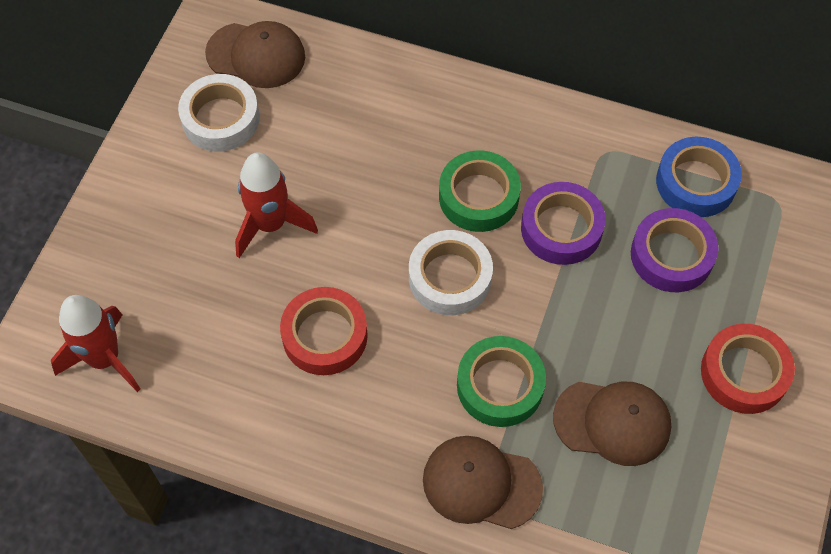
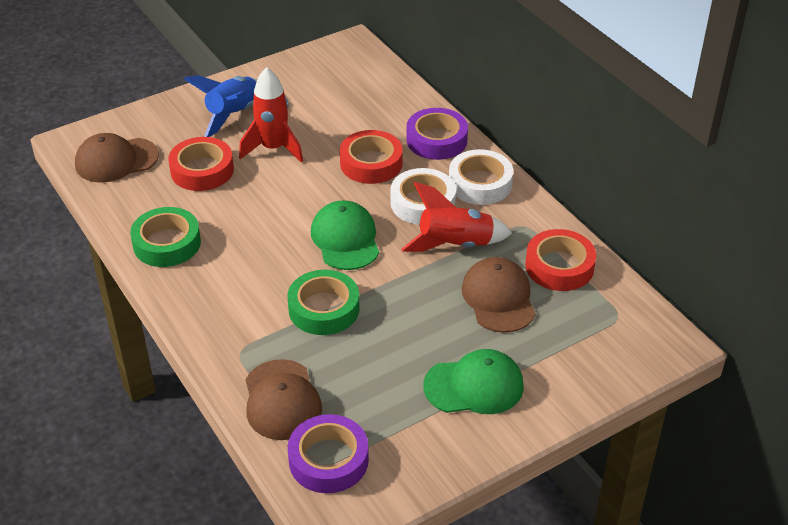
blue rocket: none = 0 -> [184,75,257,137] = 1
blue tape: [656,137,742,217] = 1 -> none = 0
green cap: none = 0 -> [311,200,379,270] [423,349,524,414] = 2
red tape: [280,287,368,375] [701,324,795,414] = 2 -> [168,137,234,191] [340,130,403,184] [525,229,596,291] = 3

